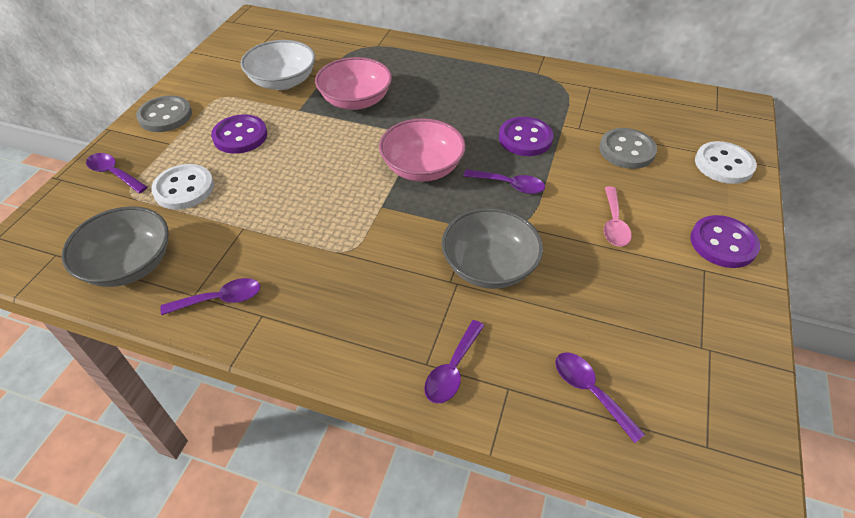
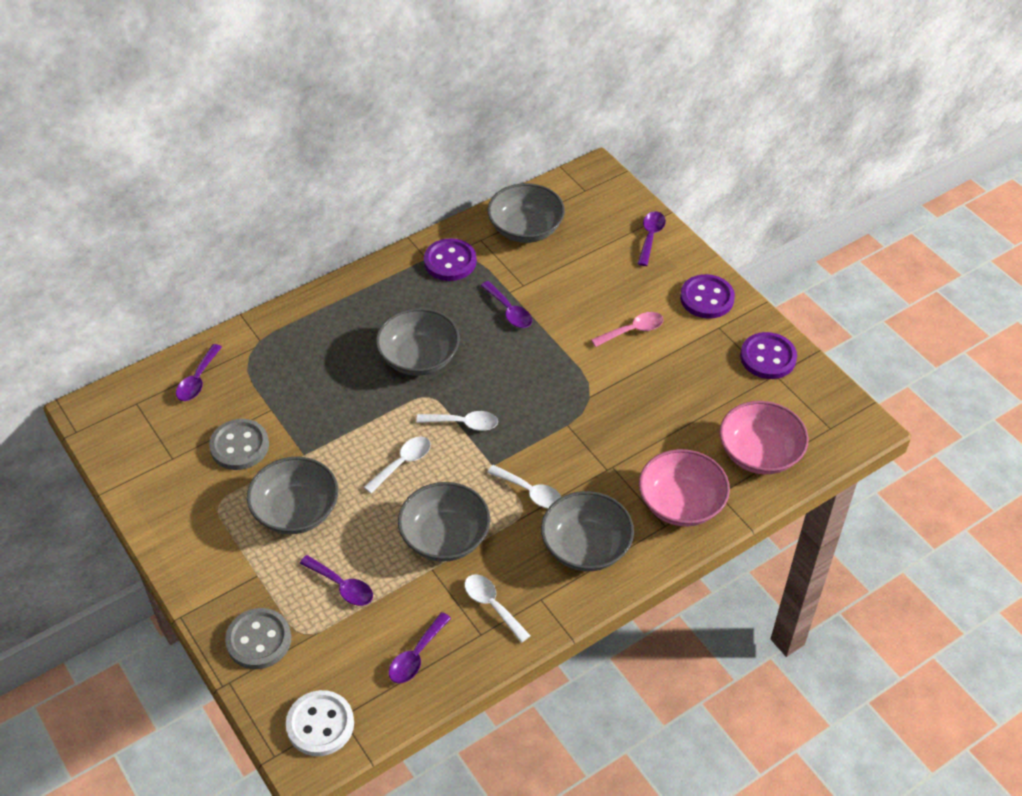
grey bowl: [62,206,169,287] [441,208,543,289] = 2 -> [247,457,338,534] [376,308,460,376] [398,482,490,562] [488,183,565,243] [541,491,634,571] = 5
white bowl: [241,40,315,90] = 1 -> none = 0
white button: [151,164,214,210] [695,141,757,184] = 2 -> [286,690,354,756] = 1
white spoon: none = 0 -> [364,437,431,493] [416,411,498,431] [464,574,530,643] [487,465,561,508] = 4

